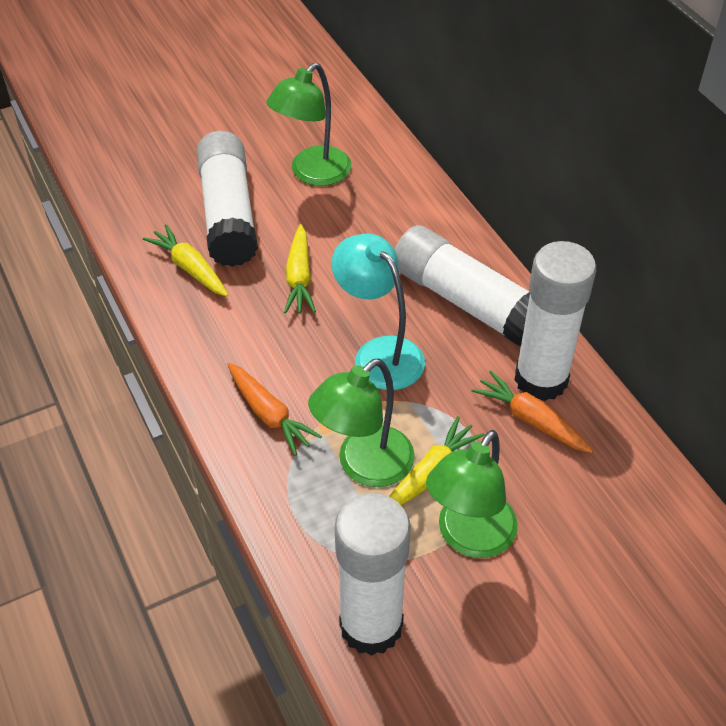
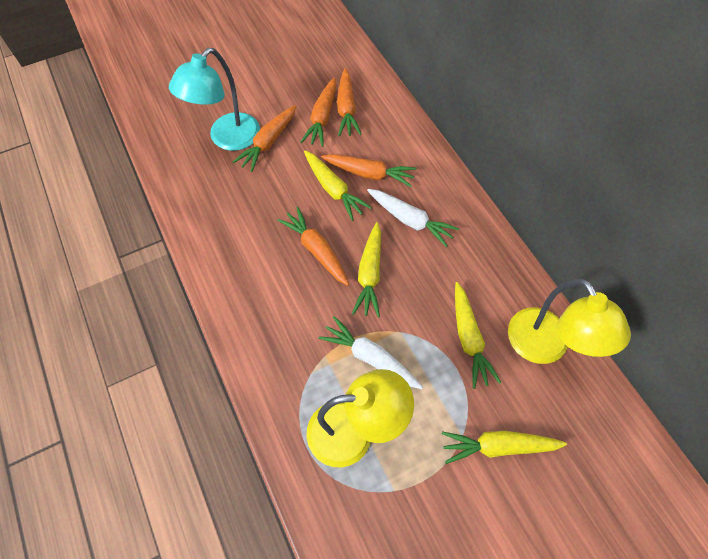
green lamp: [266,63,351,186] [308,358,415,487] [426,430,518,558] = 3 -> none = 0
orange carrot: [227,363,322,456] [471,370,593,453] = 2 -> [233,105,297,172] [277,207,349,286] [301,77,337,147] [321,154,417,187] [337,68,362,137] = 5
white carrot: none = 0 -> [318,316,423,389] [367,189,459,247] = 2
white glue stick: [196,131,258,267] [334,493,411,656] [394,225,530,347] [515,241,596,401] = 4 -> none = 0
yellow carrot: [143,224,228,297] [284,224,316,313] [389,416,485,505] = 3 -> [304,150,372,221] [352,222,381,317] [442,431,567,464] [455,282,502,389] = 4
yellow lamp: none = 0 -> [306,369,414,467] [508,279,631,364] = 2

